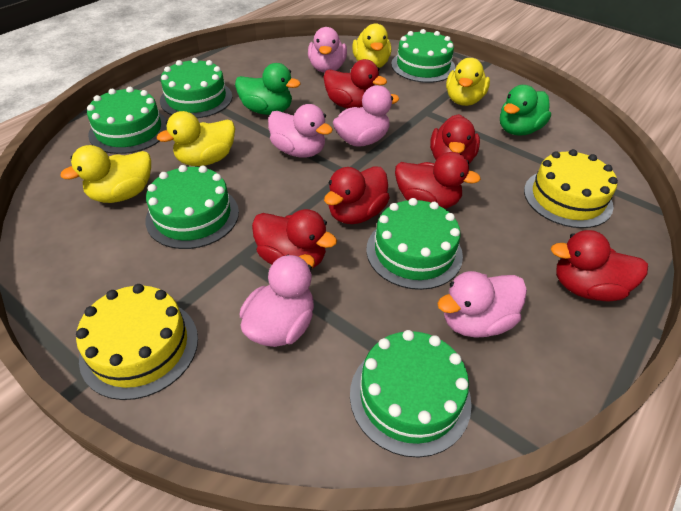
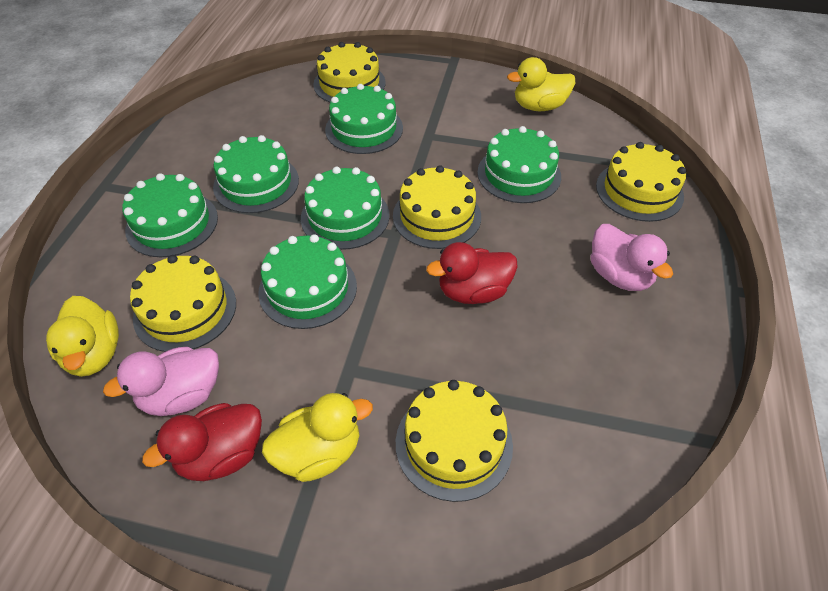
green duck: [235,63,300,115] [500,85,551,136] = 2 -> none = 0
pink duck: [239,254,315,347] [268,104,333,157] [308,27,347,73] [333,85,399,147] [437,271,527,338] = 5 -> [103,347,219,416] [591,224,673,291] = 2
red duck: [252,209,337,268] [323,59,387,109] [324,166,390,224] [395,152,481,209] [430,114,480,164] [551,230,648,301] = 6 -> [142,403,262,481] [426,242,518,304] = 2
yellow cake: [76,284,198,400] [524,149,618,228] = 2 -> [130,255,236,352] [313,42,386,103] [393,165,481,249] [396,380,513,502] [596,142,686,222] = 5
yellow duck: [60,145,151,203] [157,111,235,166] [352,23,391,68] [446,58,490,106] = 4 -> [46,296,119,377] [262,393,373,482] [507,57,575,111] = 3

